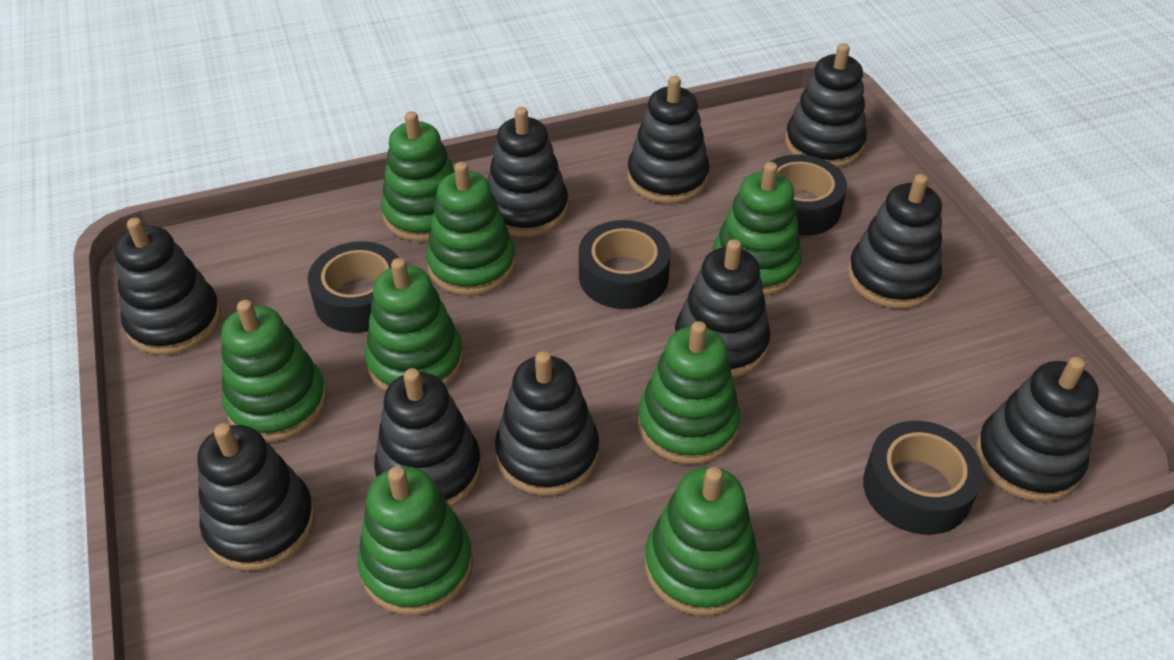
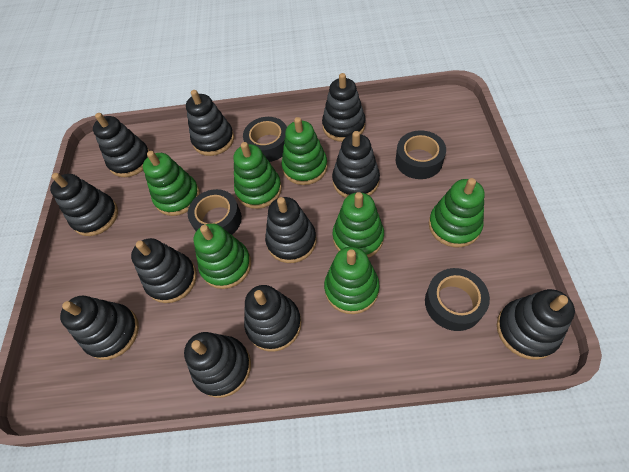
black stacking toy: [114,218,221,355] [197,423,315,571] [374,368,482,508] [487,107,568,237] [495,351,599,496] [628,76,710,204] [675,239,770,377] [785,43,867,168] [848,174,942,309] [975,357,1099,502] = 10 -> [50,173,118,236] [60,295,139,360] [93,113,150,177] [131,238,197,303] [184,332,251,398] [186,90,234,156] [244,285,301,352] [265,197,316,263] [322,73,366,142] [332,131,380,198] [497,289,575,360] = 11
green stacking toy: [221,300,327,442] [358,466,473,615] [365,258,464,392] [381,111,455,242] [426,162,516,296] [638,321,740,464] [645,467,759,616] [713,162,802,296] = 8 -> [143,151,200,216] [193,223,251,289] [234,142,282,209] [282,117,328,185] [324,247,380,314] [333,192,384,258] [429,178,485,247] = 7

